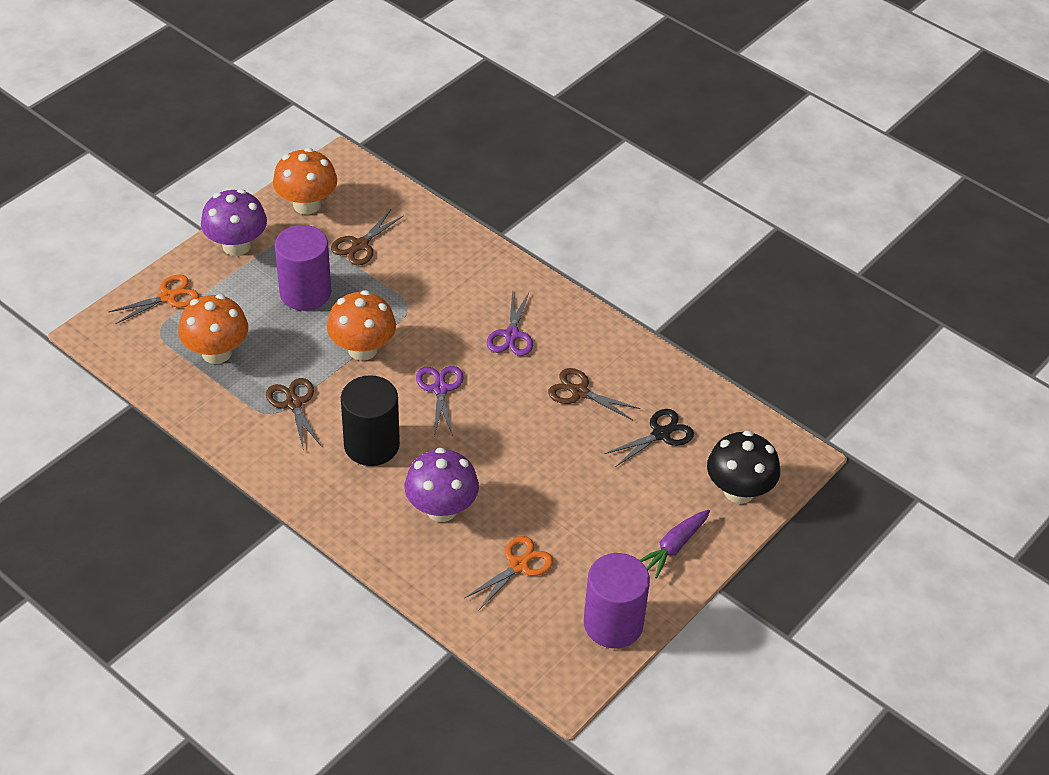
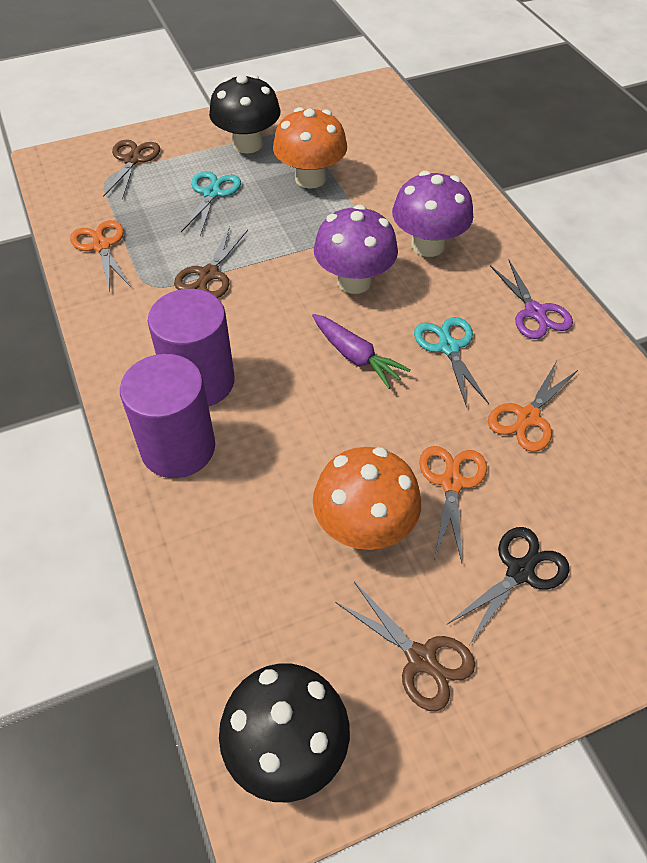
black cylinder: [341,375,400,466] = 1 -> none = 0
black mushroom: [707,431,780,504] = 1 -> [209,74,280,153] [219,663,350,802] = 2
orange mushroom: [178,294,248,364] [273,148,337,214] [327,290,396,361] = 3 -> [273,107,347,189] [313,447,421,550] = 2
orange scissors: [109,274,199,324] [465,536,553,611] = 2 -> [70,220,131,292] [419,446,487,563] [488,361,578,452] = 3
purple scissors: [416,366,464,436] [487,291,533,356] = 2 -> [490,260,573,339] = 1
turquoise scissors: none = 0 -> [181,171,241,236] [414,317,489,408] = 2

